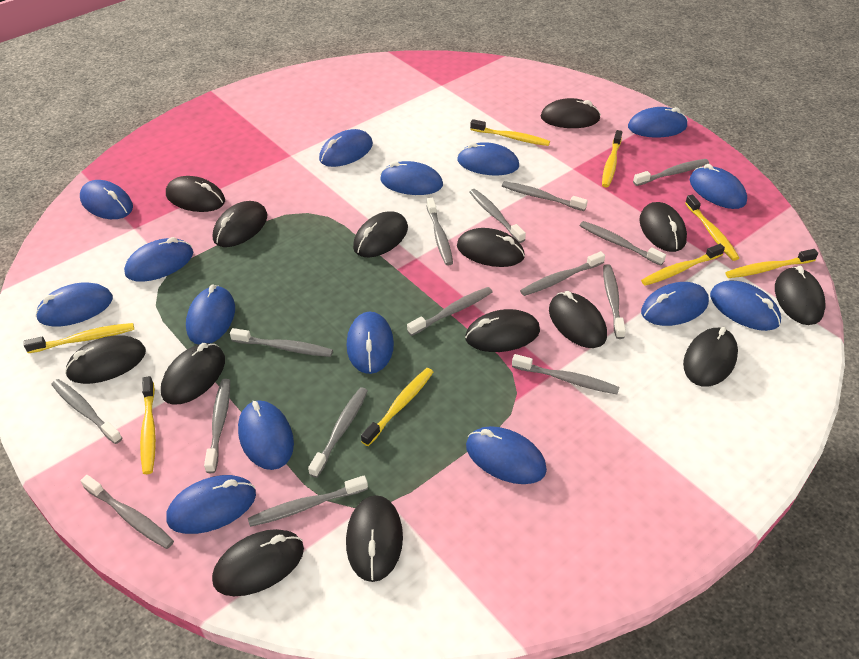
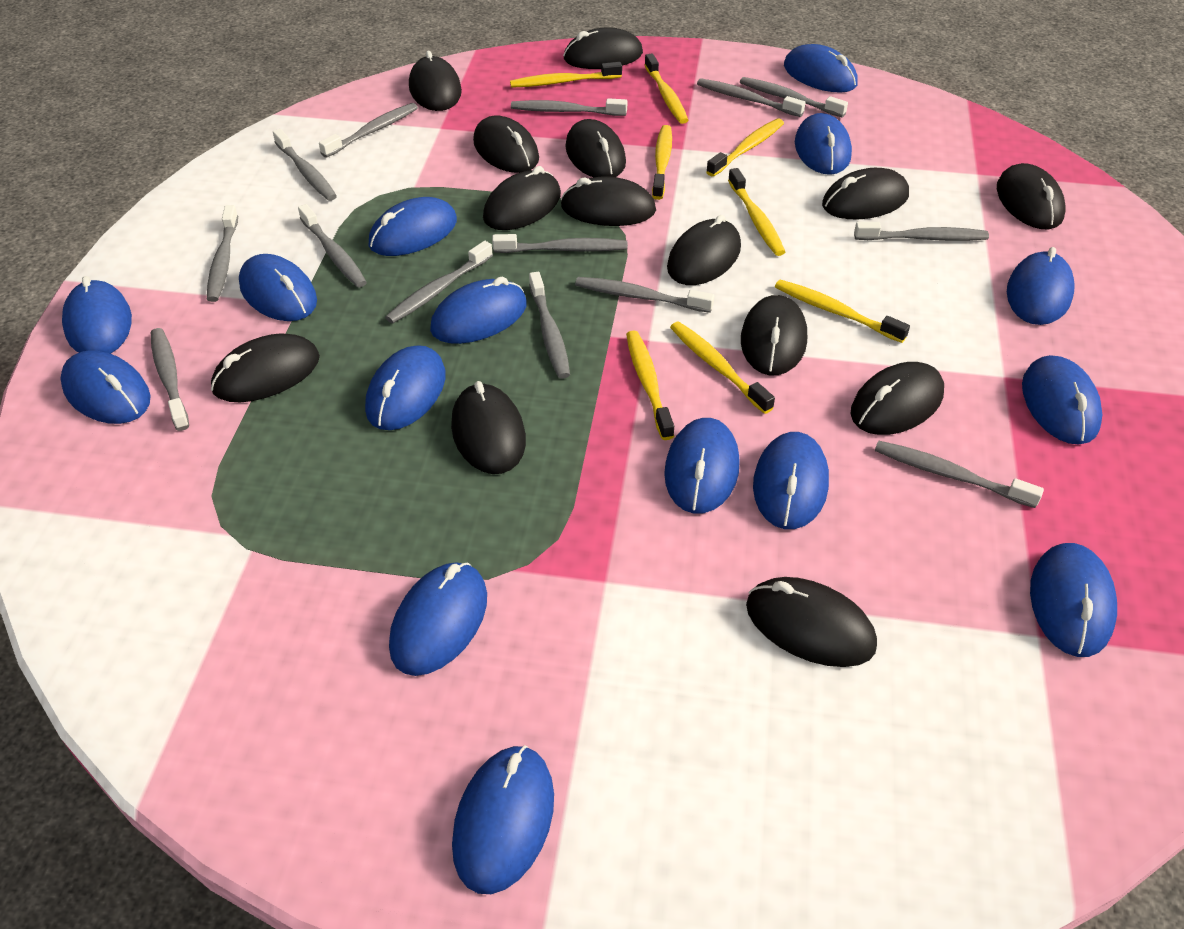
grey toothbrush: [52,379,122,444] [80,475,174,549] [204,379,230,473] [230,328,333,357] [248,476,368,527] [308,387,368,478] [407,287,493,336] [426,198,453,265] [469,189,526,243] [502,181,588,211] [512,354,619,394] [520,251,605,296] [580,221,666,266] [603,264,626,339] [633,159,709,186] = 15 -> [151,328,189,431] [207,205,238,302] [273,129,337,201] [298,204,367,288] [319,103,418,158] [385,241,493,323] [492,234,628,253] [511,98,627,116] [529,272,570,379] [575,277,714,313] [697,78,806,117] [740,77,848,117] [854,222,989,241] [875,441,1044,508] = 14

